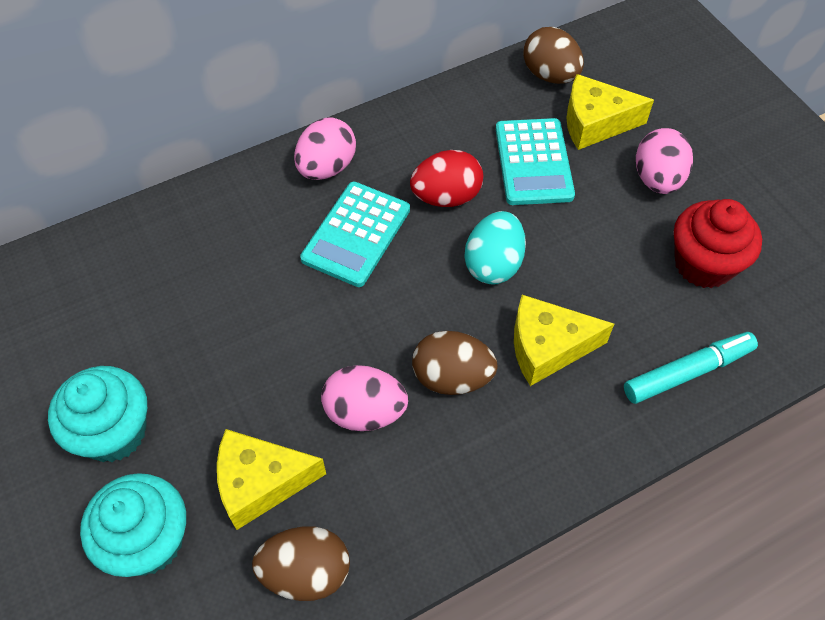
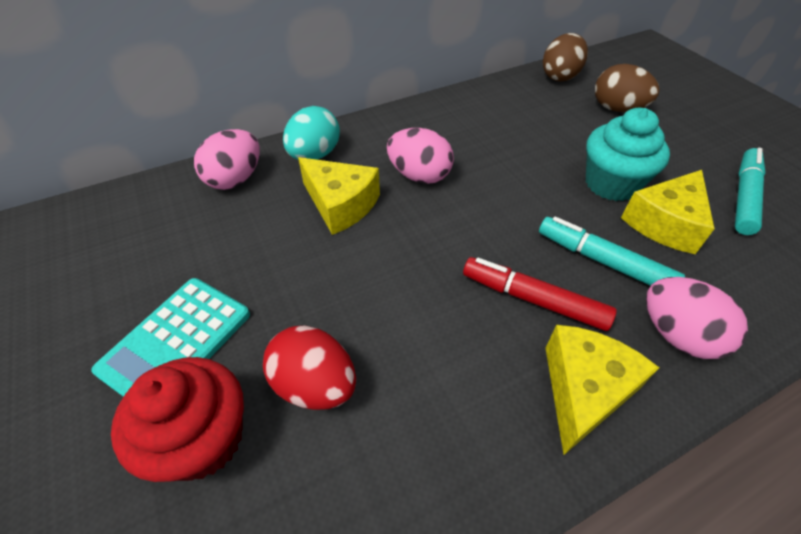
brown egg: [252,526,350,601] [412,331,498,395] [523,27,584,84] = 3 -> [543,33,588,81] [595,64,660,112] = 2
red marker: none = 0 -> [463,257,617,331] = 1
turquoise calculator: [300,182,410,287] [496,118,575,205] = 2 -> [91,278,250,397] = 1
turquoise cupcake: [48,366,147,462] [80,473,186,577] = 2 -> [586,108,670,201] = 1
turquoise marker: [624,332,758,404] = 1 -> [539,217,685,286] [735,148,766,235] = 2

